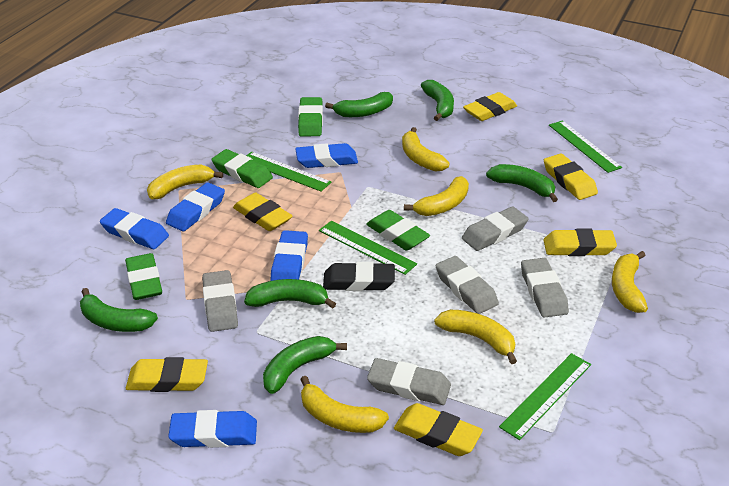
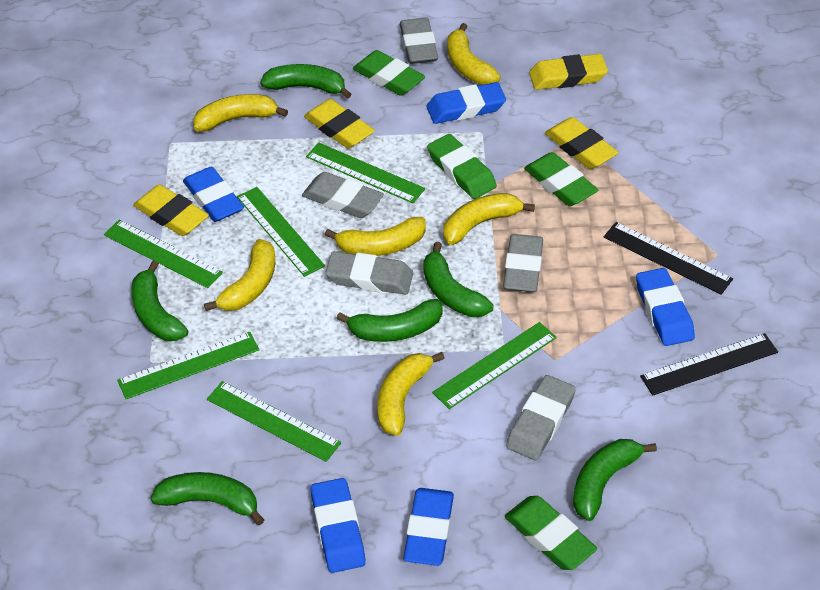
black eraser: [323,262,395,291] = 1 -> none = 0
black ruler: none = 0 -> [604,222,733,295] [640,333,778,396] = 2
green ruler: [246,152,331,192] [319,221,417,275] [499,353,591,440] [549,120,622,173] = 4 -> [104,220,223,288] [117,332,259,399] [207,381,341,462] [237,187,325,277] [306,143,425,203] [432,322,557,409] = 6
yellow eraser: [126,357,208,392] [233,193,293,231] [394,403,483,456] [463,92,517,121] [544,153,598,200] [544,228,617,256] = 6 -> [133,184,209,236] [304,99,375,148] [529,54,608,90] [545,117,619,169] = 4

